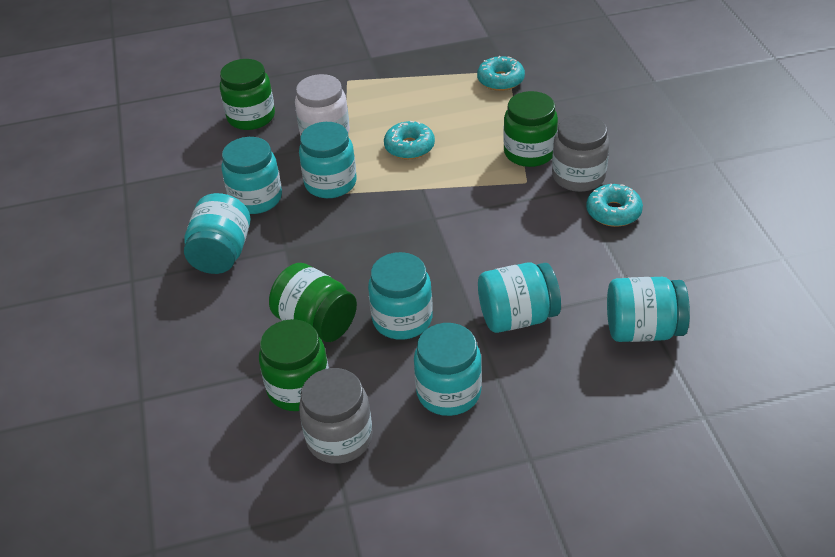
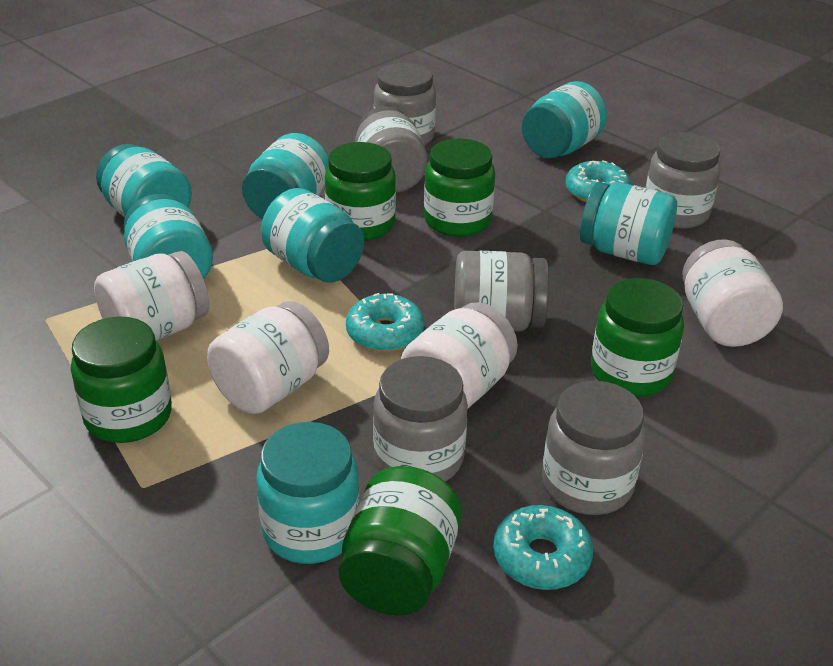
green jar: [220,59,275,130] [259,319,329,411] [269,263,357,342] [503,91,558,167] = 4 -> [71,317,172,443] [325,142,396,241] [339,466,462,615] [424,138,495,237] [591,278,684,397] = 5
grey jar: [299,368,373,464] [552,114,609,192] = 2 -> [355,106,428,193] [373,356,468,481] [374,63,436,146] [454,251,549,331] [542,381,646,515] [646,132,721,229] = 6
white jar: [295,74,350,136] = 1 -> [94,251,209,341] [207,301,329,414] [401,302,518,408] [682,239,783,347] = 4

